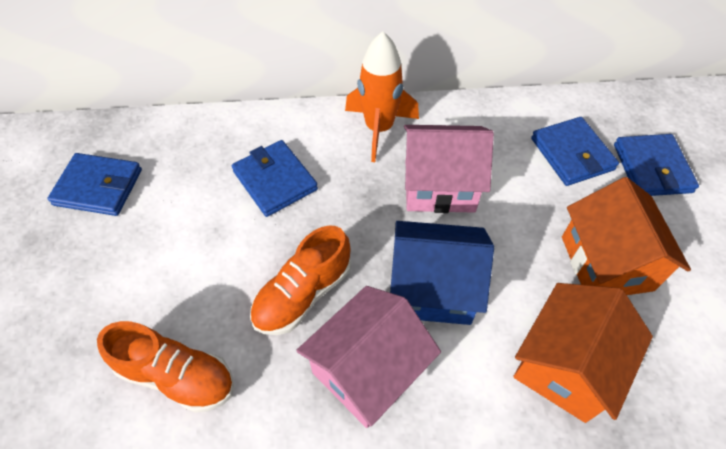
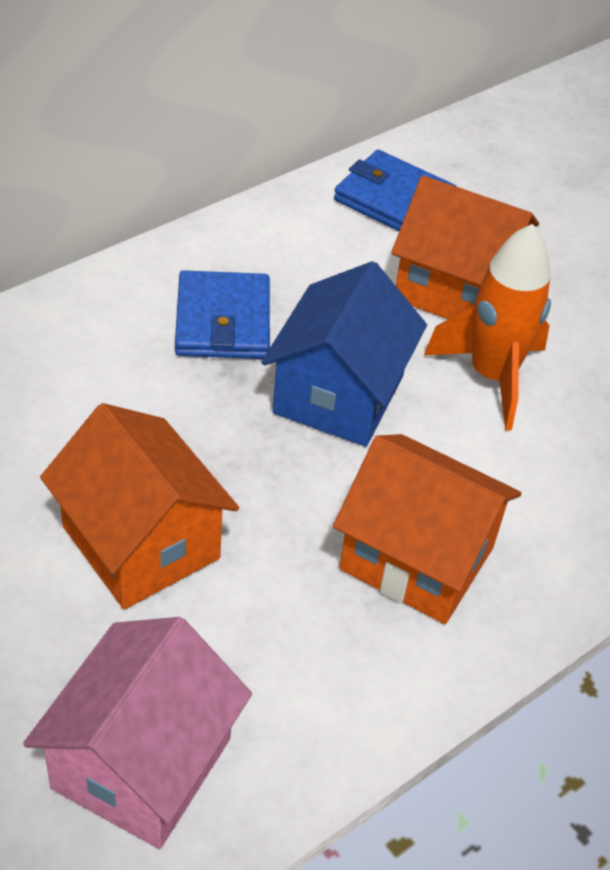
blue wallet: [47,153,142,216] [232,140,318,217] [531,117,619,186] [614,134,699,196] = 4 -> [175,270,270,359] [334,150,457,231] = 2
orange house: [513,283,653,423] [562,177,691,295] = 2 -> [40,403,239,609] [333,434,521,624] [391,175,539,319] = 3
orange shoe: [97,321,234,413] [250,226,351,335] = 2 -> none = 0
pink house: [296,286,441,428] [404,125,494,213] = 2 -> [23,617,252,849] = 1

